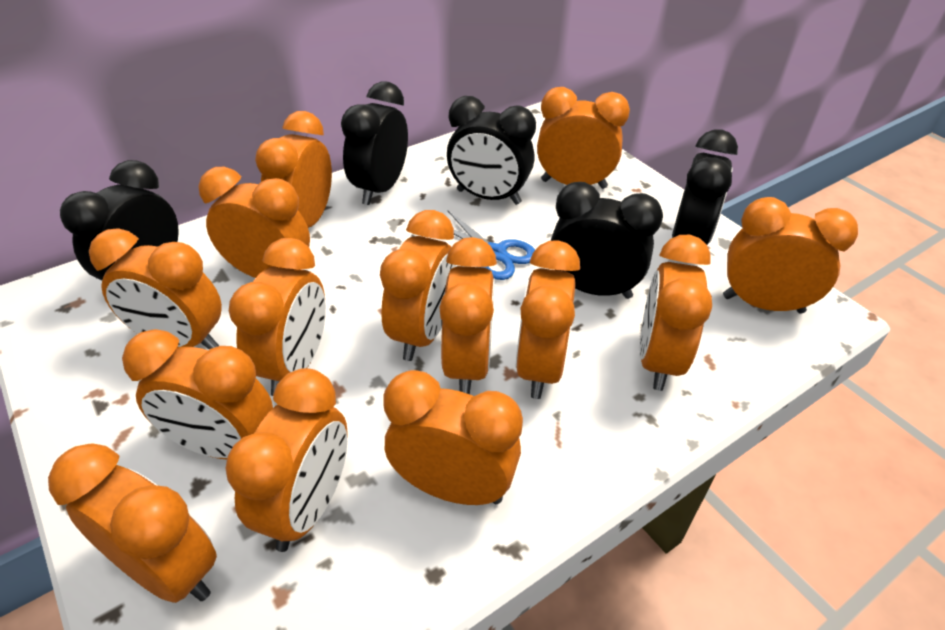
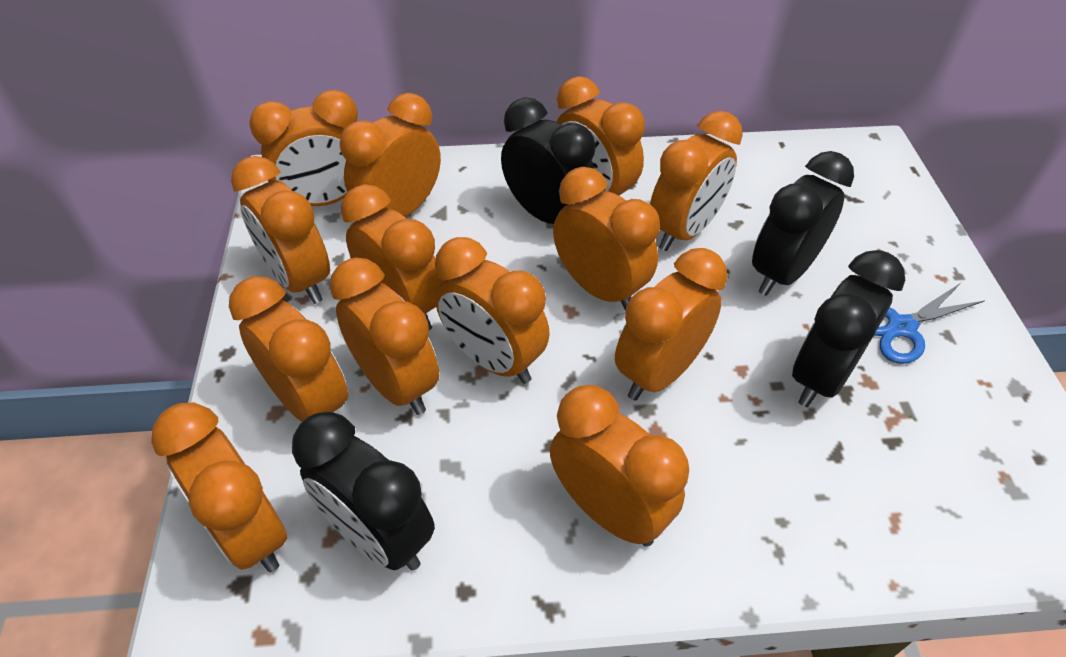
black clock: [60,160,179,280] [341,82,408,205] [447,96,536,205] [551,182,663,299] [672,129,738,245] = 5 -> [292,412,435,571] [501,97,596,224] [752,151,854,296] [792,250,905,407] = 4
orange clock: [48,443,217,603] [89,228,222,349] [122,329,273,459] [198,167,310,278] [225,368,348,552] [229,238,326,396] [255,111,332,228] [380,210,456,361] [383,370,523,505] [439,237,497,394] [516,240,580,399] [537,87,630,189] [640,235,712,391] [723,197,858,314] = 14 -> [151,403,287,573] [229,276,348,422] [231,156,330,304] [249,90,358,206] [330,258,439,415] [340,93,441,217] [341,184,443,331] [435,237,550,384] [550,385,689,547] [553,167,660,311] [556,76,645,195] [615,248,728,401] [650,111,743,251] = 13

